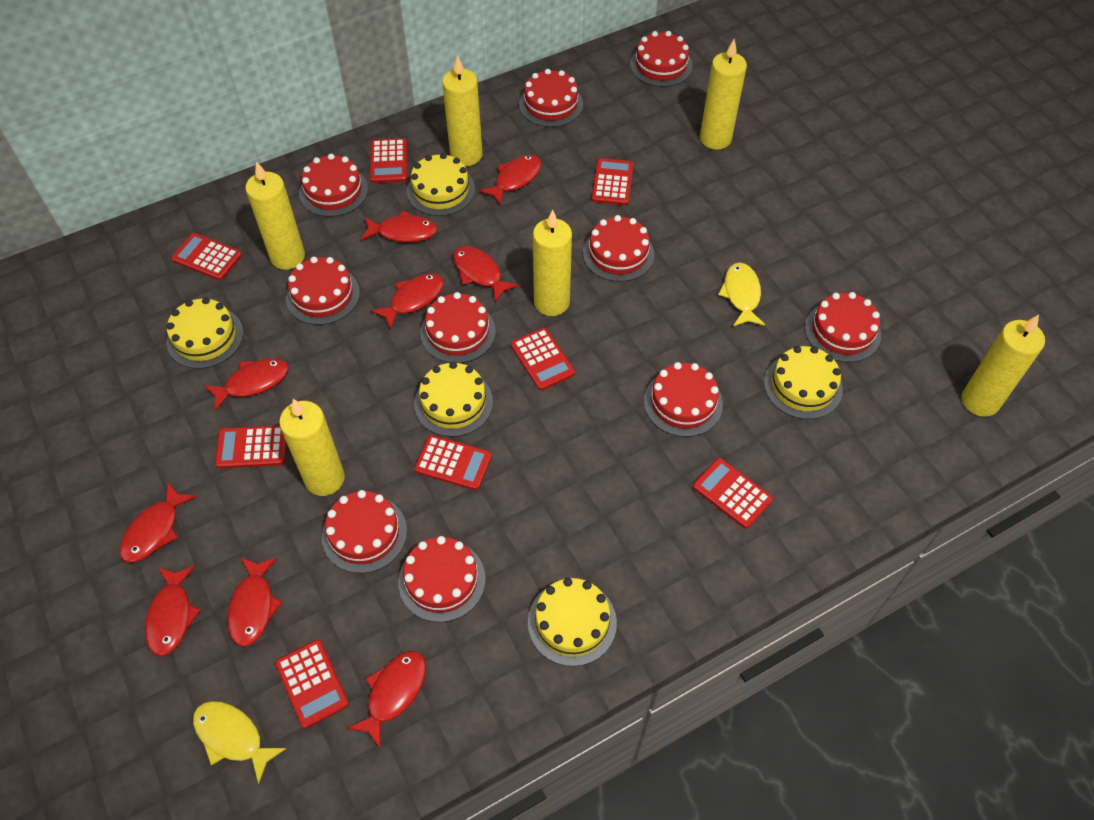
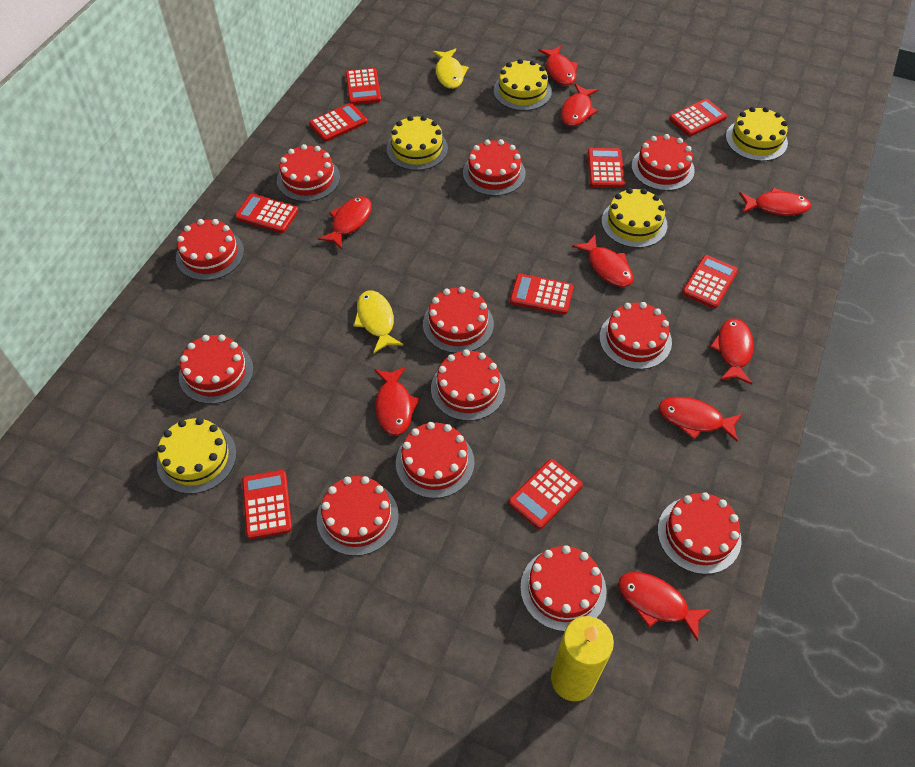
red cake: [286,257,360,325] [299,154,368,217] [322,490,407,573] [398,536,486,622] [420,292,496,363] [519,69,583,127] [583,215,654,282] [630,31,693,87] [644,362,723,437] [805,292,881,362] = 10 -> [176,219,244,281] [179,334,254,404] [277,144,340,202] [317,476,399,556] [396,422,474,498] [423,287,494,353] [431,349,505,421] [463,139,525,196] [520,545,606,632] [599,302,672,370] [632,134,695,191] [658,492,741,574] = 12
red calculator: [171,233,242,281] [215,425,287,468] [275,639,349,729] [370,138,407,183] [414,435,492,490] [511,328,575,391] [592,158,633,205] [693,458,773,529] = 8 -> [235,194,298,233] [242,470,292,539] [309,103,367,142] [346,68,381,105] [509,459,583,529] [510,274,574,315] [588,148,625,188] [669,99,727,136] [682,255,738,308] = 9
yellow candle: [245,161,305,270] [279,399,345,496] [442,55,483,166] [533,209,572,316] [700,39,747,150] [962,314,1045,417] = 6 -> [551,616,614,701] = 1

